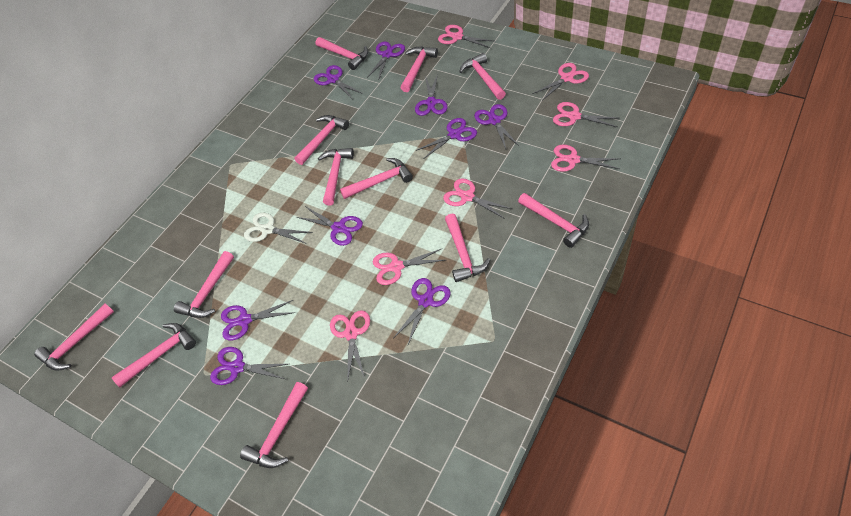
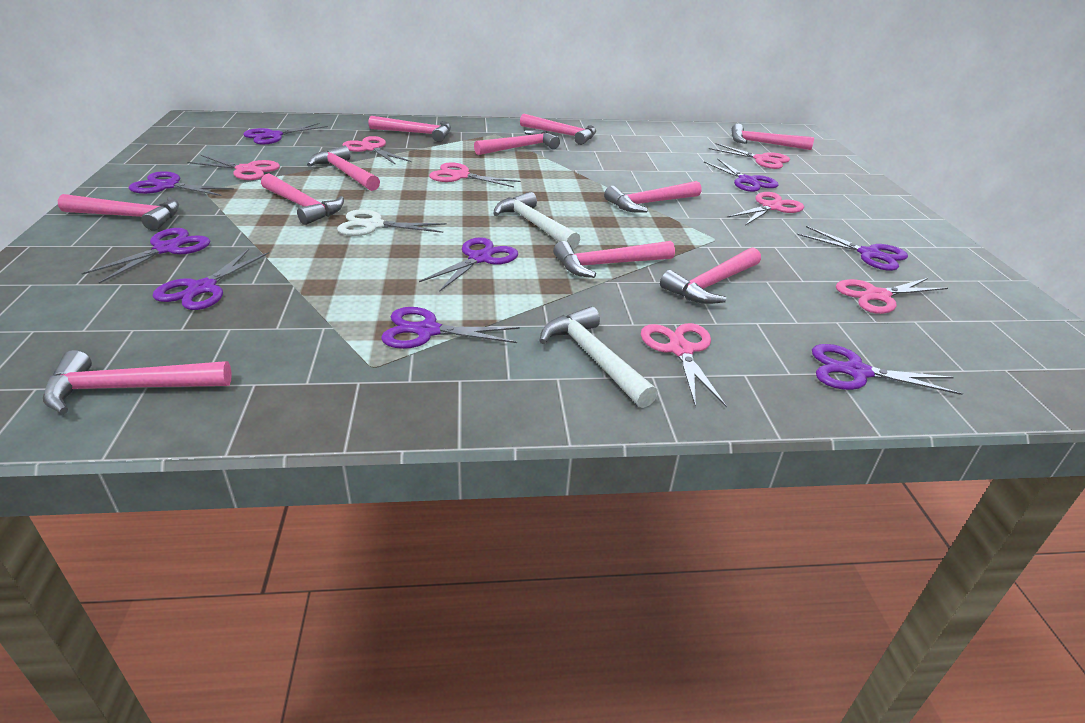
pink hammer: [34,304,114,371] [112,323,196,387] [174,251,234,318] [240,382,308,468] [295,115,349,165] [316,37,368,70] [318,148,354,205] [340,158,413,199] [401,46,438,92] [445,214,490,282] [459,53,506,100] [518,193,589,248] = 12 -> [43,350,232,414] [58,194,179,231] [261,173,344,225] [307,145,380,191] [369,116,451,142] [474,130,560,155] [520,114,596,145] [553,241,675,278] [604,181,701,213] [660,247,761,304] [731,124,814,150] = 11
white hammer: none = 0 -> [494,192,580,249] [539,307,658,408] = 2

